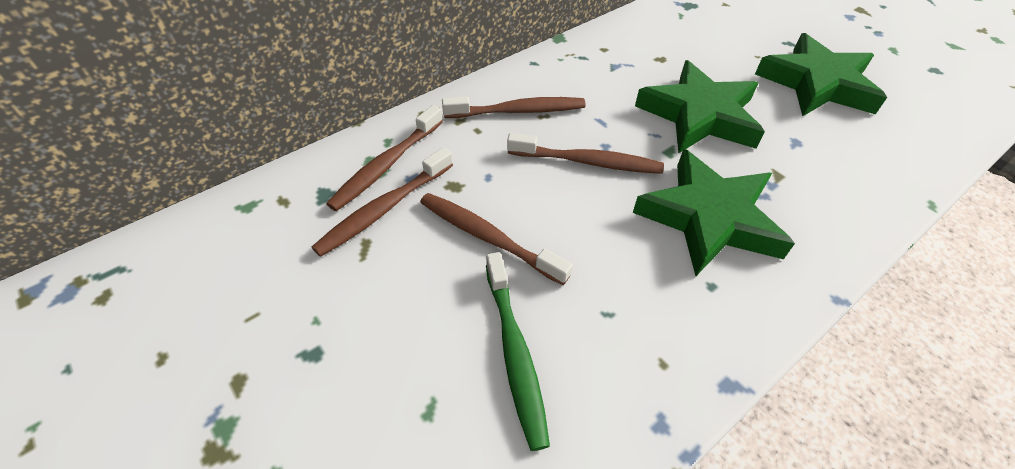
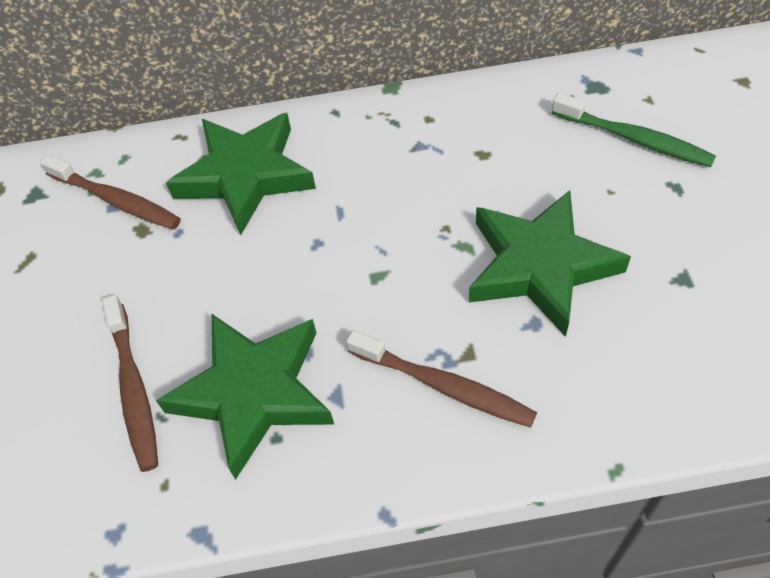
brown toothbrush: [312,147,453,257] [326,105,443,211] [420,193,573,285] [442,96,586,118] [507,133,664,174] = 5 -> [40,154,181,230] [102,295,158,472] [346,330,537,428] = 3

